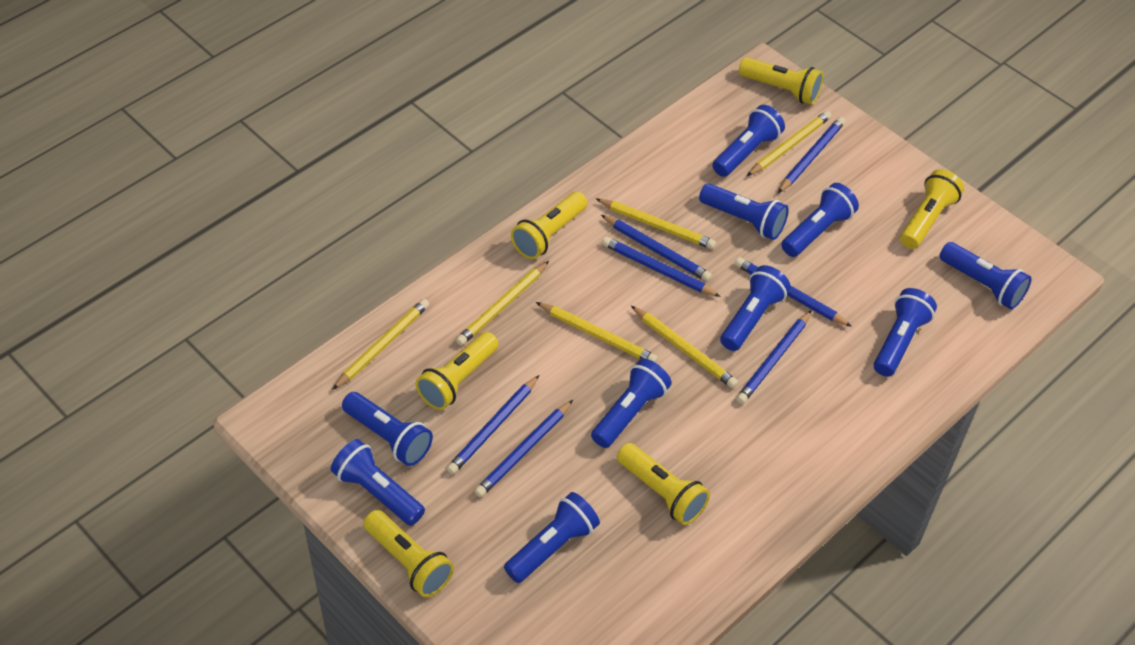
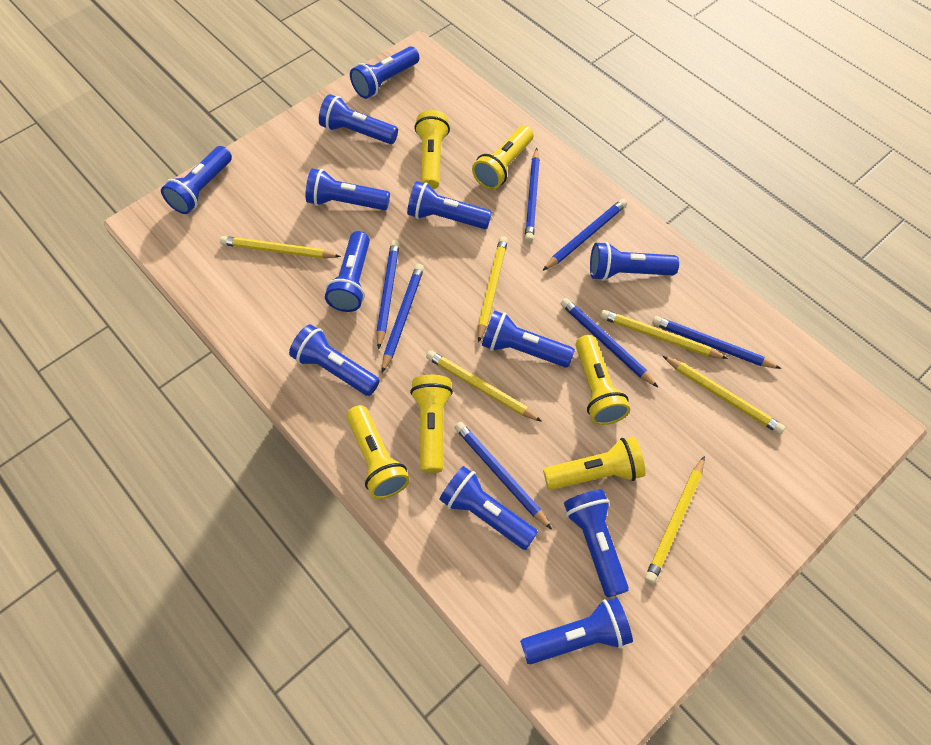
blue flashlight: [331,439,425,526] [342,392,433,466] [504,492,600,583] [591,359,672,448] [699,183,789,240] [712,105,785,177] [720,265,790,351] [781,183,859,257] [874,288,937,377] [940,242,1032,309] = 10 -> [161,146,232,214] [289,325,380,396] [305,168,390,210] [319,94,398,144] [325,231,370,312] [350,46,419,99] [407,181,492,229] [439,466,538,550] [482,310,575,368] [520,597,633,664] [564,489,629,598] [590,242,679,281] = 12

